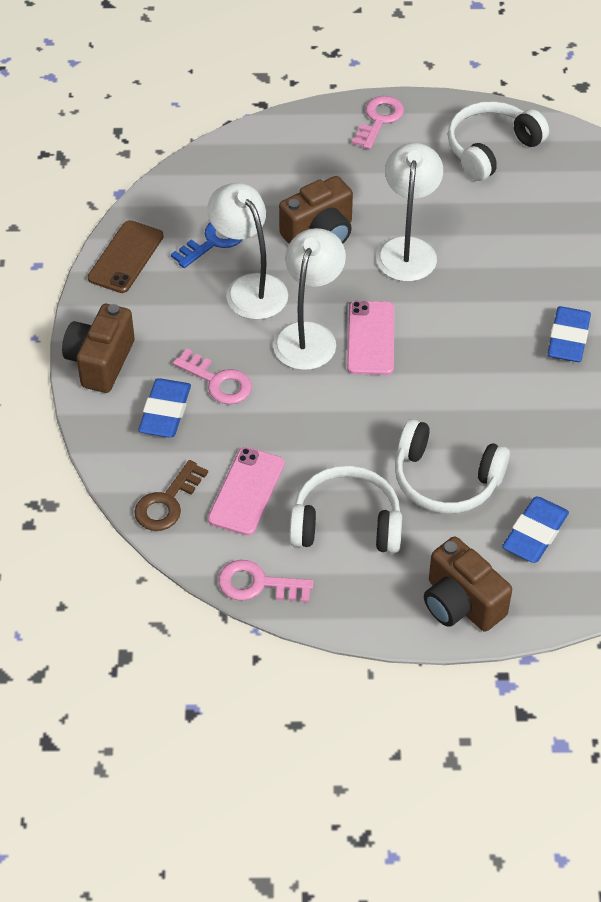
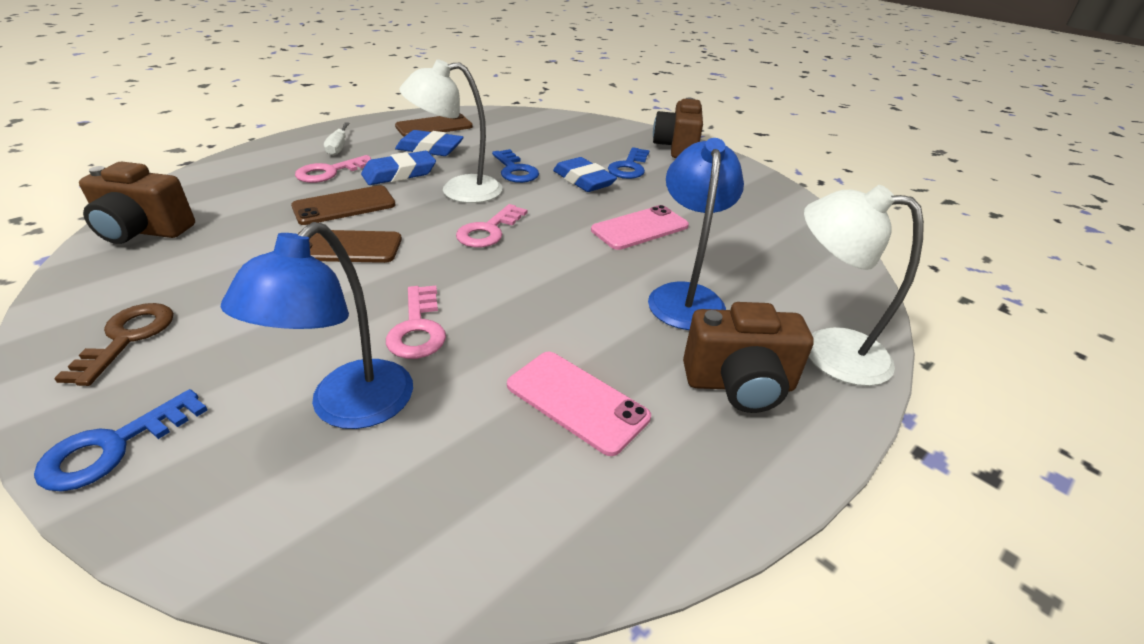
blue key: [171,222,243,268] = 1 -> [34,389,208,492] [492,149,539,183] [608,147,650,179] = 3
blue lamp: none = 0 -> [221,222,413,429] [648,138,744,330] = 2
brown phone: [88,220,164,293] = 1 -> [291,185,395,225] [298,230,402,263] [395,113,473,137] = 3
white headphones: [289,466,402,553] [395,419,510,514] [448,101,549,181] = 3 -> none = 0
white lamp: [207,183,288,320] [273,228,346,370] [376,143,443,281] = 3 -> [399,59,502,203] [804,185,924,386] = 2
white screwdriver: none = 0 -> [324,123,350,156] = 1

